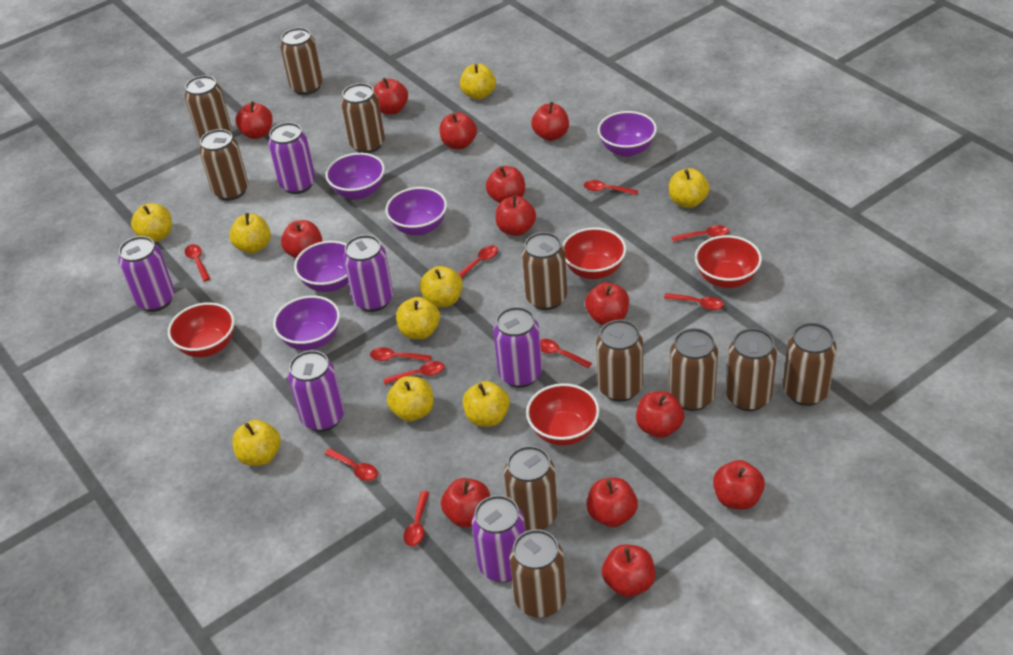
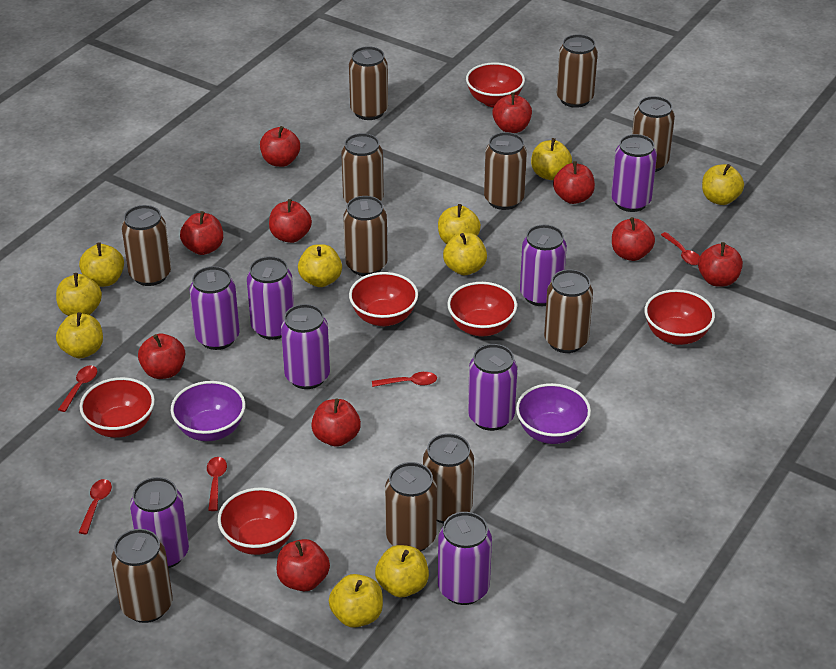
purple bowl: [273,295,340,350] [294,241,348,292] [325,153,385,199] [385,187,447,236] [598,111,657,157] = 5 -> [171,381,245,441] [516,383,591,444] = 2
purple can: [119,236,174,312] [268,122,315,194] [288,350,344,432] [343,235,393,312] [472,495,525,582] [493,307,542,388] = 6 -> [130,477,189,568] [190,266,240,350] [247,256,294,340] [281,304,330,389] [438,512,492,605] [468,344,517,431] [520,225,567,306] [611,134,657,212] = 8
red apple: [236,101,273,139] [281,220,322,258] [374,78,408,115] [439,112,477,149] [441,478,490,527] [486,166,525,203] [496,195,536,236] [531,102,569,141] [585,282,629,325] [586,478,638,527] [602,544,655,597] [636,391,684,438] [713,460,765,510] = 13 -> [138,334,185,379] [180,211,223,255] [260,126,300,167] [269,199,312,243] [276,539,330,591] [311,398,361,447] [492,92,532,133] [553,161,595,204] [612,217,655,261] [698,242,743,287] = 10
red bowl: [168,302,235,357] [526,383,600,446] [562,227,626,279] [695,235,762,288] = 4 -> [79,377,155,438] [218,487,298,555] [349,272,418,326] [447,282,517,337] [466,62,525,107] [644,289,715,345] = 6
red spoon: [185,244,211,281] [325,448,378,481] [370,347,431,361] [383,361,445,384] [403,491,429,546] [458,246,498,278] [540,339,592,368] [584,180,638,195] [664,293,724,310] [672,225,729,242] = 10 -> [58,365,97,412] [78,479,112,534] [207,457,227,511] [372,372,437,387] [661,232,700,265] = 5
yellow apple: [131,203,172,242] [229,213,271,253] [232,420,281,466] [387,376,434,421] [396,297,440,339] [420,266,463,308] [460,64,496,100] [463,381,510,427] [669,168,710,208] = 9 -> [56,273,102,316] [56,312,103,358] [79,242,124,287] [298,244,342,287] [329,574,383,628] [375,545,429,597] [438,204,481,244] [443,233,487,275] [531,138,572,180] [702,164,744,205] = 10

